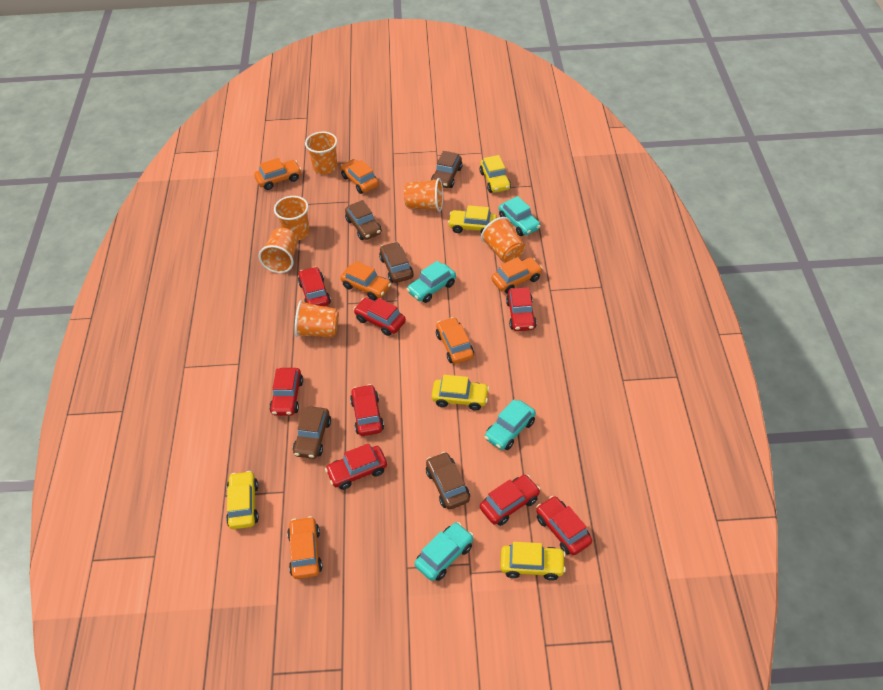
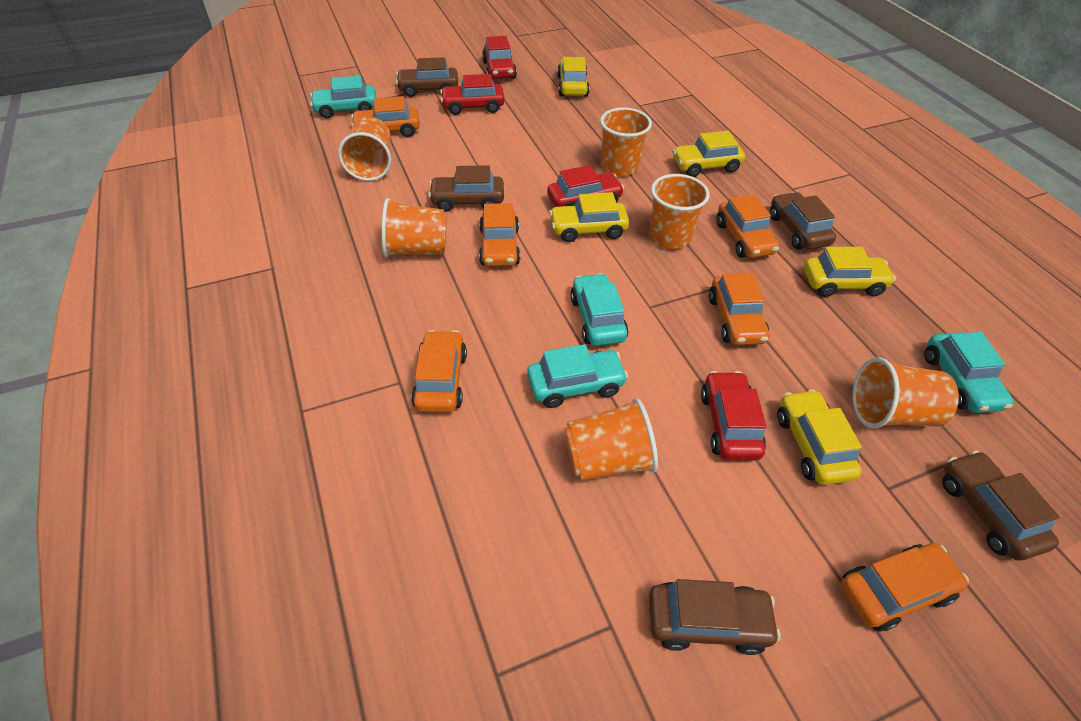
red car: [269,368,303,416] [298,267,331,307] [325,443,387,490] [350,384,384,436] [353,297,406,336] [480,475,540,526] [506,287,537,331] [536,496,592,555] = 8 -> [440,74,505,115] [482,36,517,80] [547,165,624,207] [701,371,766,461] = 4

